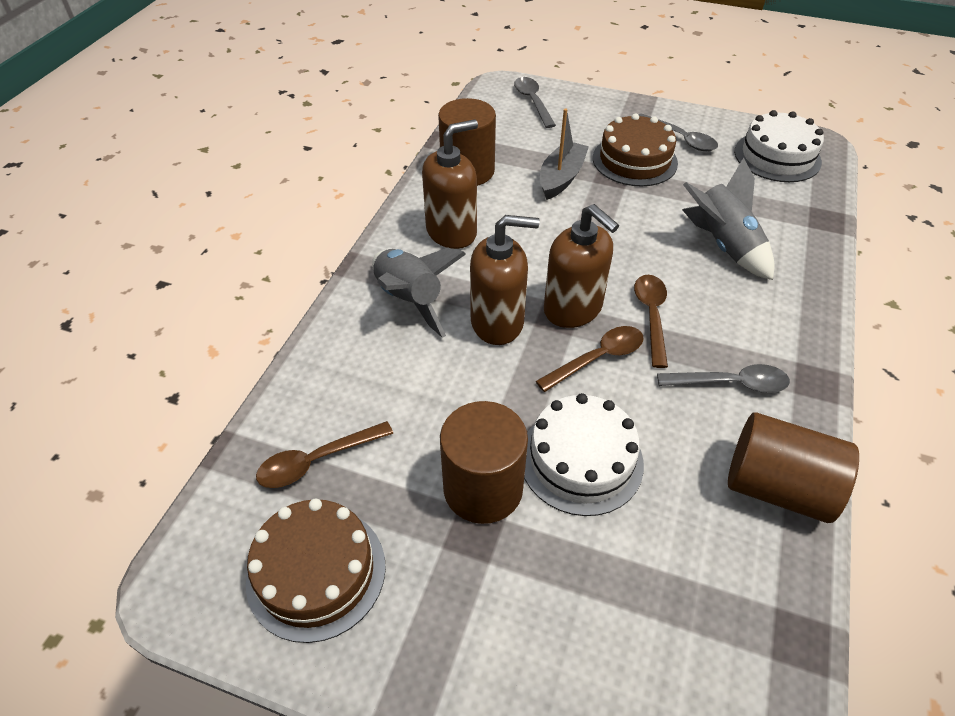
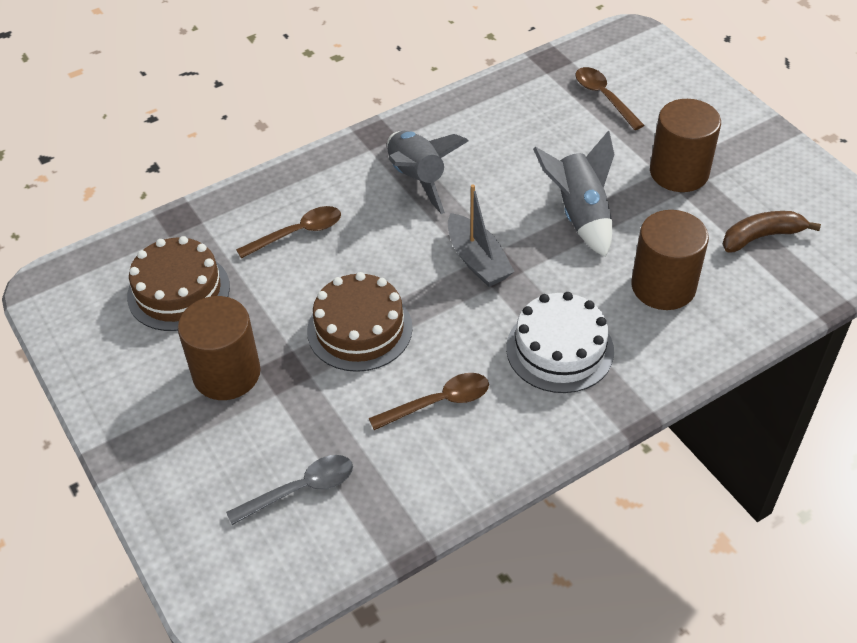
brown banana: none = 0 -> [722,211,821,253] = 1
brown soap dispenser: [422,119,478,249] [470,215,539,345] [544,204,619,328] = 3 -> none = 0
grey spoon: [514,77,556,128] [638,113,718,151] [657,364,790,393] = 3 -> [226,455,353,525] = 1
white cake: [524,393,644,516] [734,110,824,182] = 2 -> [506,292,614,393] = 1

